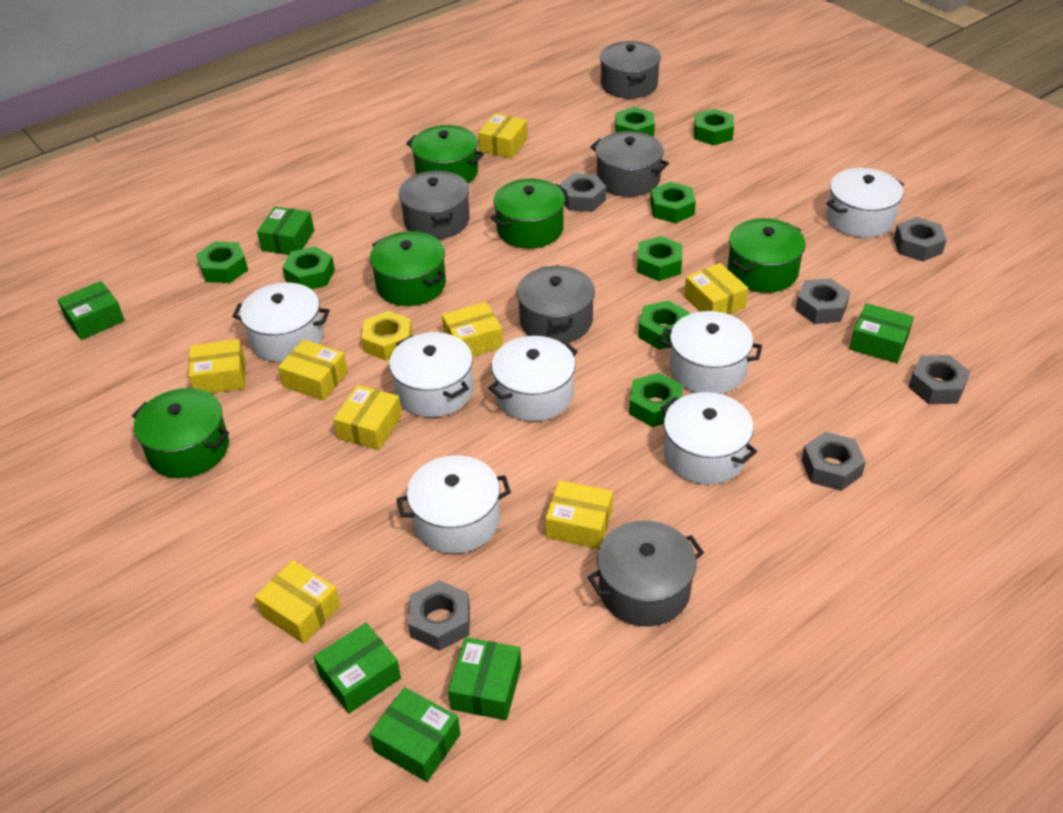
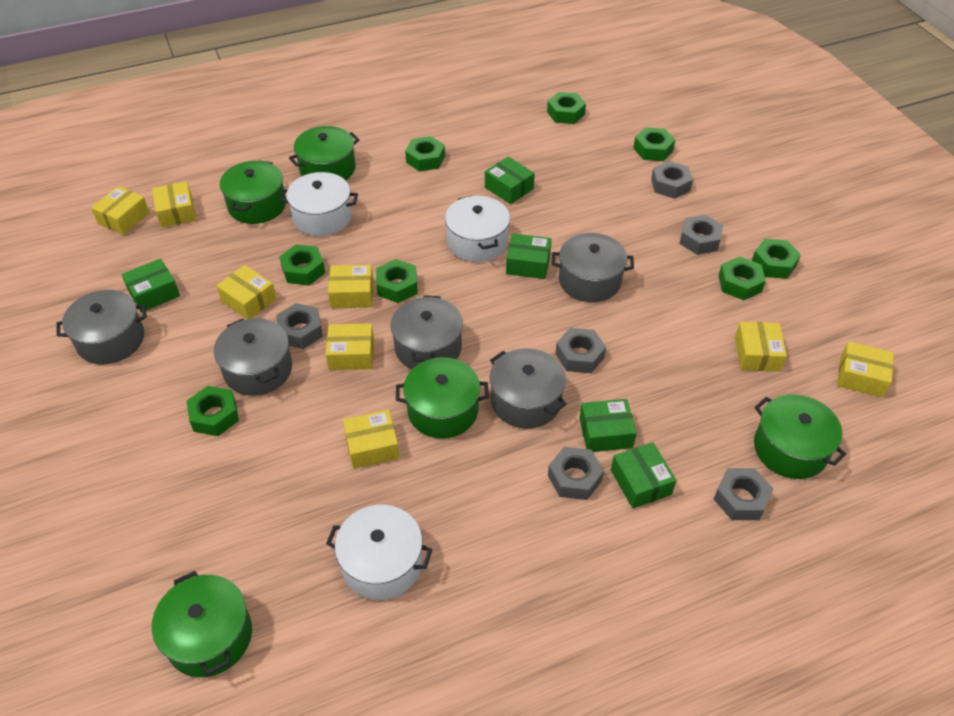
green box: [57,281,125,340] [257,207,314,255] [314,623,401,713] [369,687,460,782] [448,637,522,720] [849,303,914,363] = 6 -> [121,258,180,313] [485,157,535,204] [506,233,551,279] [579,399,637,452] [611,442,677,508] = 5
white pot: [232,283,330,362] [389,332,473,417] [397,455,511,554] [488,336,578,421] [660,311,762,394] [661,392,757,484] [826,168,904,238] = 7 -> [280,172,358,236] [326,505,433,600] [445,196,510,262] = 3
yellow nut: [361,311,412,361] = 1 -> none = 0

